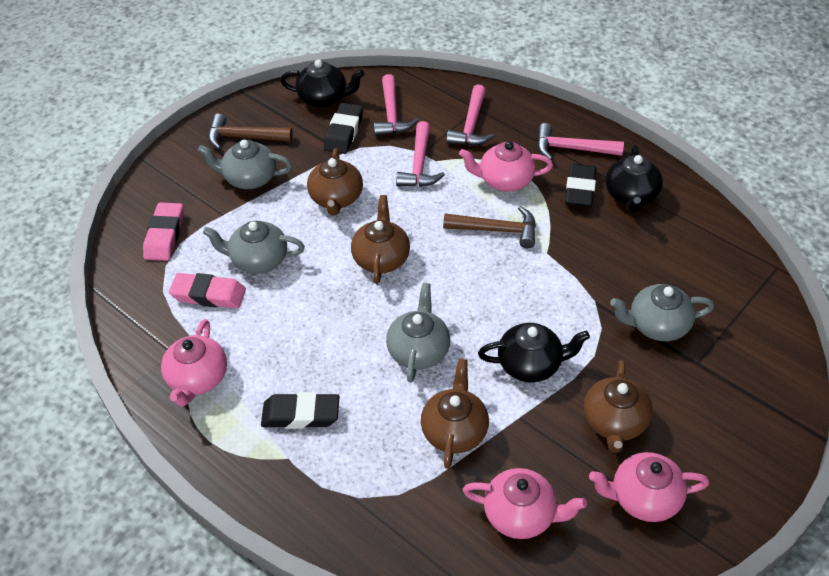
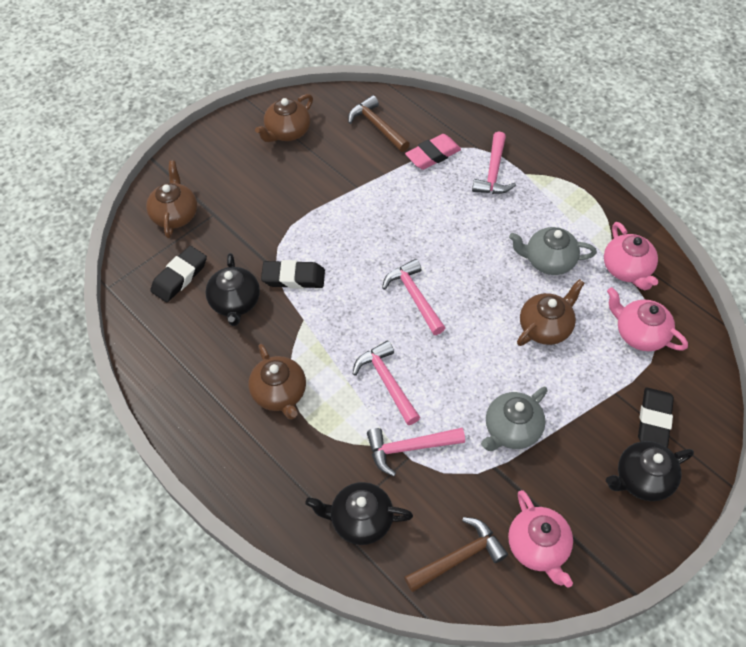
grey teapot: [198,140,292,189] [203,221,305,274] [386,283,450,382] [610,284,714,341] = 4 -> [481,387,547,451] [509,227,597,275] = 2
pink eraser: [143,202,183,261] [169,273,246,309] = 2 -> [405,134,461,170] = 1
pink teapot: [161,319,227,407] [459,141,553,192] [463,468,587,539] [589,452,710,522] = 4 -> [508,490,573,588] [604,222,658,290] [607,287,688,351] = 3

